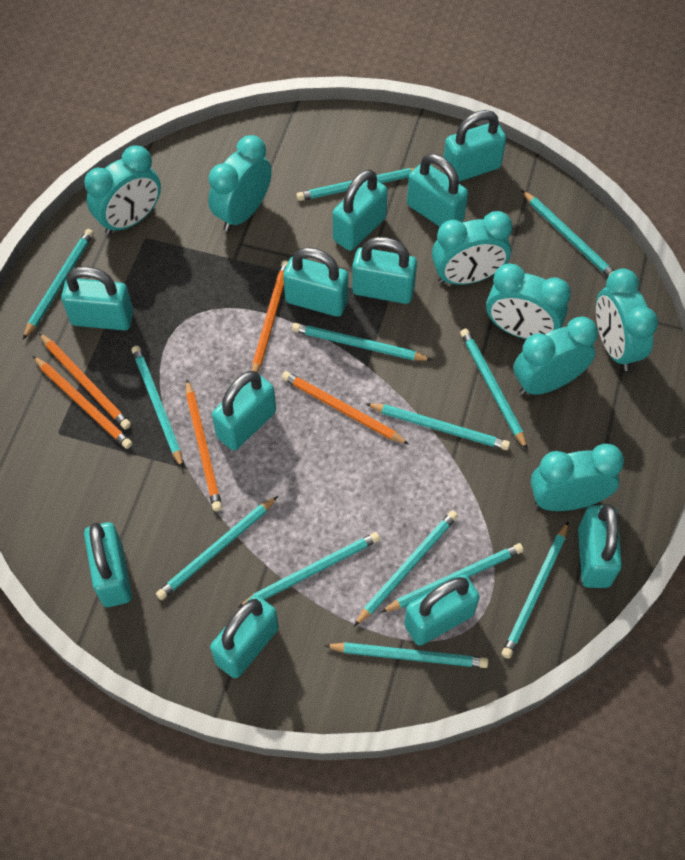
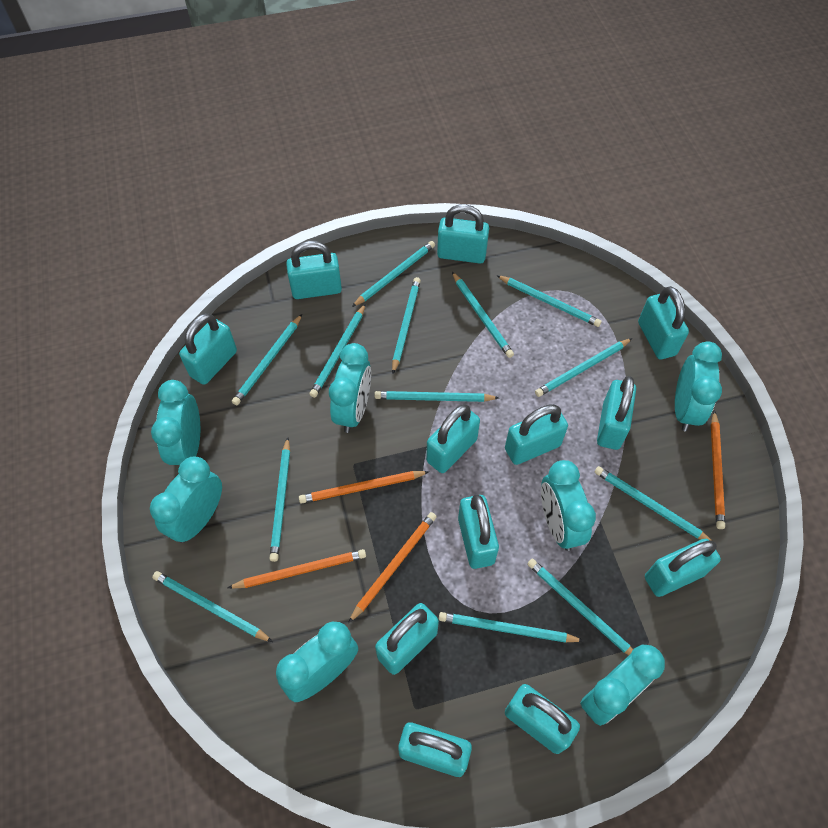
orange pencil: [33,356,132,449] [39,333,131,430] [186,380,222,511] [252,260,288,372] [282,371,409,445] = 5 -> [228,549,366,589] [299,471,429,504] [348,512,437,623] [711,410,725,529] = 4
turquoise padlock: [61,266,133,331] [84,522,132,607] [210,595,279,678] [212,371,276,450] [283,247,348,317] [333,169,388,251] [352,237,417,304] [404,574,480,646] [407,154,468,227] [444,110,506,182] [578,504,622,588] = 11 -> [179,313,237,385] [286,241,342,299] [375,603,439,675] [398,722,472,777] [426,404,480,473] [437,204,489,263] [458,494,499,569] [505,404,568,465] [505,684,580,754] [597,376,636,450] [638,286,689,359] [645,539,721,597] = 12

